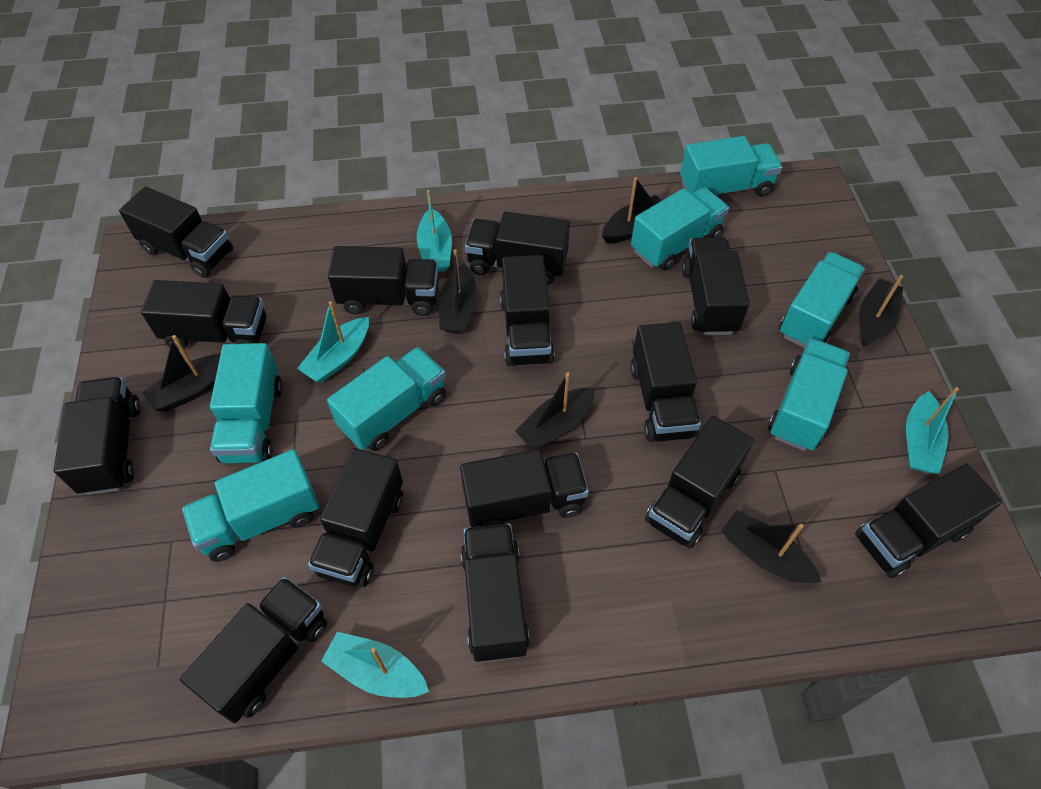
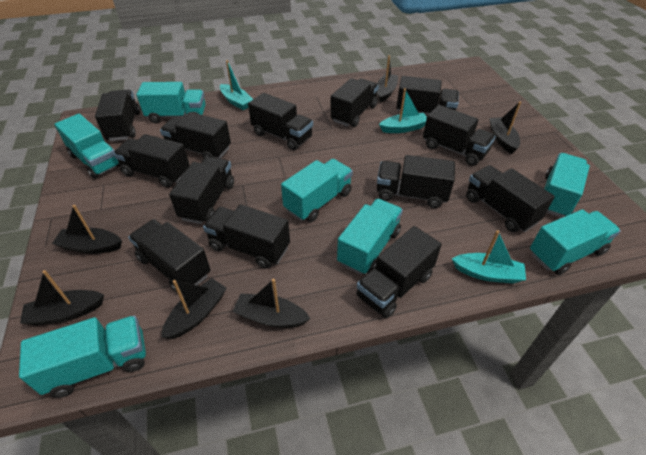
black truck: [54,377,141,495] [119,187,233,278] [141,280,267,350] [180,577,327,723] [308,448,403,587] [328,246,439,316] [460,450,589,527] [461,523,530,662] [465,212,570,285] [500,255,555,366] [630,322,701,442] [645,416,754,549] [682,237,750,335] [855,464,1002,578] = 14 -> [95,90,140,141] [113,134,190,188] [128,219,211,293] [160,112,231,159] [169,157,234,224] [203,204,290,269] [248,93,313,150] [330,78,379,127] [356,226,441,318] [377,155,455,208] [396,76,459,114] [423,105,496,166] [466,165,555,232] = 13
turquoise boat: [297,301,369,383] [321,632,429,698] [417,190,452,272] [906,387,959,474] = 4 -> [220,60,253,110] [379,88,427,133] [452,230,526,284] = 3

